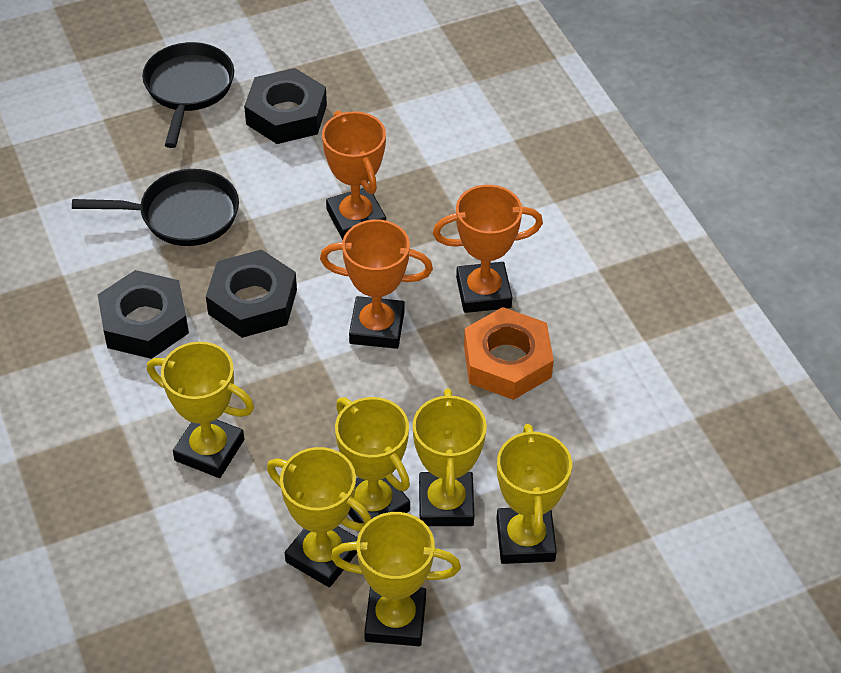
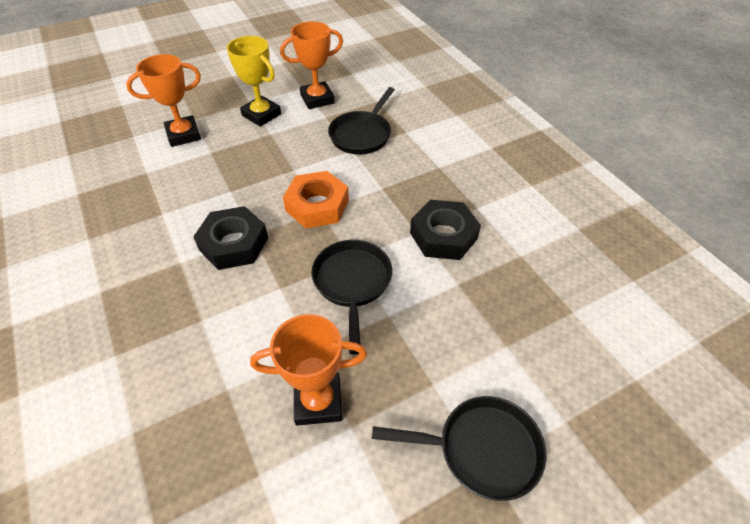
black nut: [98,270,189,359] [206,250,297,338] [244,68,327,144] = 3 -> [193,206,268,270] [410,200,481,260] = 2
black pan: [72,169,239,246] [142,42,234,148] = 2 -> [311,240,392,355] [328,87,395,154] [372,396,547,501] = 3
yellow trophy: [147,342,254,478] [267,447,371,587] [331,512,461,646] [335,397,410,523] [413,388,487,526] [496,424,572,564] = 6 -> [227,36,281,127] = 1

